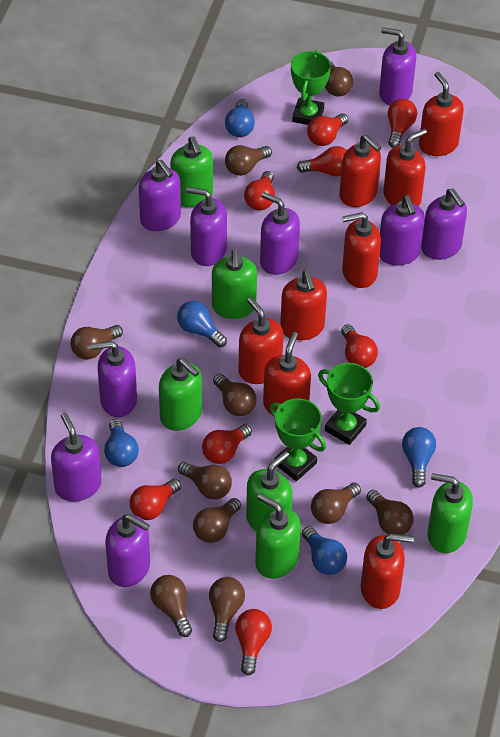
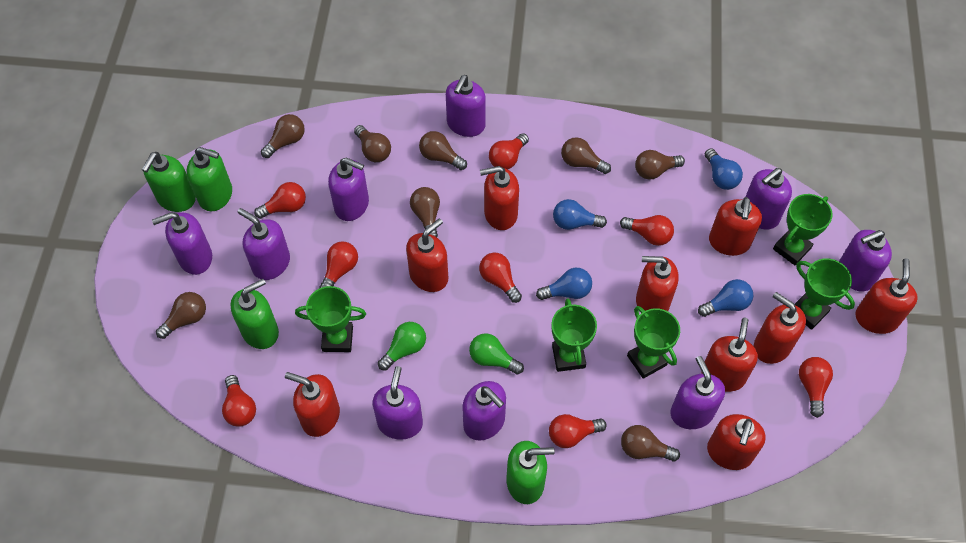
blue light bulb: [104,419,139,467] [177,301,227,347] [225,99,255,137] [302,526,347,575] [402,427,436,488] = 5 -> [536,268,592,300] [553,199,607,230] [698,279,753,317] [705,148,743,190] = 4
brown light bulb: [70,325,123,359] [150,575,192,637] [178,462,232,499] [193,498,241,543] [209,577,245,642] [213,374,257,416] [225,145,272,176] [311,483,361,524] [325,61,353,97] [366,490,413,535] = 10 -> [156,292,206,339] [261,114,305,158] [354,125,391,162] [410,187,440,237] [419,131,467,170] [561,137,611,174] [621,425,680,461] [635,150,685,180] = 8
green light bulb: none = 0 -> [378,322,426,371] [469,333,524,375] = 2
green soap dispenser: [159,358,202,431] [170,136,213,207] [212,249,257,319] [246,451,293,531] [255,493,301,579] [427,473,473,553] = 6 -> [142,152,196,212] [187,147,232,211] [231,279,279,349] [506,441,555,504] = 4
green trophy: [270,398,326,481] [291,50,331,125] [318,363,380,445] = 3 -> [295,286,366,352] [551,299,597,372] [627,306,680,379] [773,194,833,265] [794,258,855,330] = 5
red soap dispenser: [239,297,284,384] [263,332,311,415] [280,270,327,340] [339,135,381,207] [342,212,381,288] [361,534,414,609] [383,129,427,206] [419,72,464,156] = 8 -> [285,372,340,437] [406,218,448,292] [480,166,519,230] [636,256,679,311] [702,318,758,392] [707,414,766,470] [709,197,762,256] [754,292,806,364] [855,258,918,334] = 9

